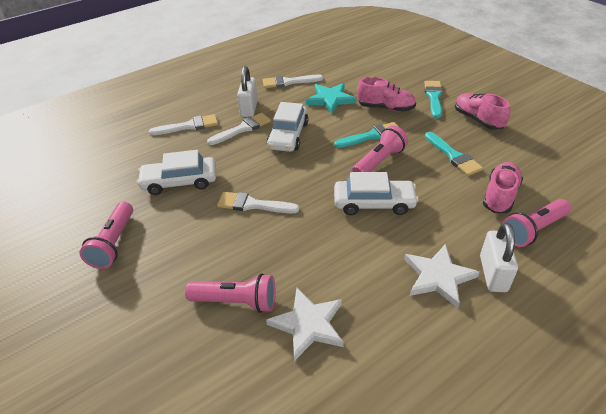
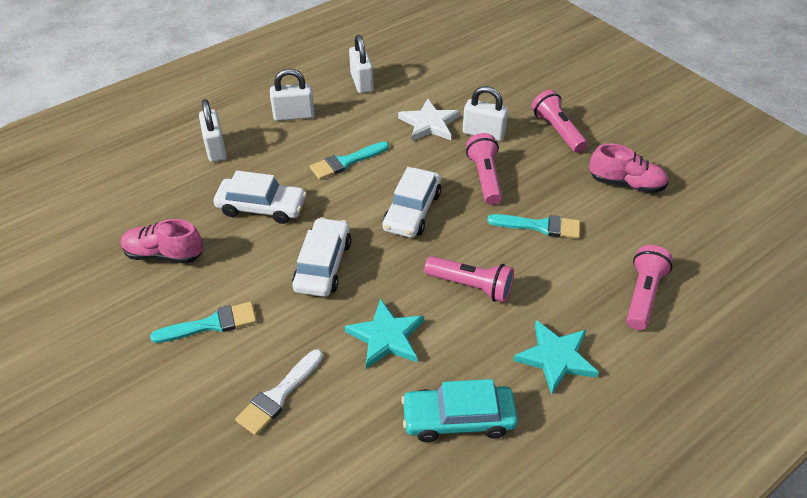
pink shoe: [357,77,416,112] [455,93,510,130] [483,162,523,213] = 3 -> [121,219,203,263] [589,143,668,193] = 2
turquoise car: none = 0 -> [401,379,518,442] = 1
turquoise star: [306,83,356,114] = 1 -> [344,298,424,369] [513,320,599,395] = 2
white brush: [149,114,218,135] [207,113,271,145] [217,192,299,213] [263,75,323,88] = 4 -> [235,349,323,436] = 1
white padlock: [237,66,258,117] [480,223,518,292] = 2 -> [199,99,227,162] [270,69,314,121] [349,35,373,93] [463,86,508,141] = 4
white star: [266,288,344,361] [404,244,480,308] = 2 -> [398,98,460,141] = 1

